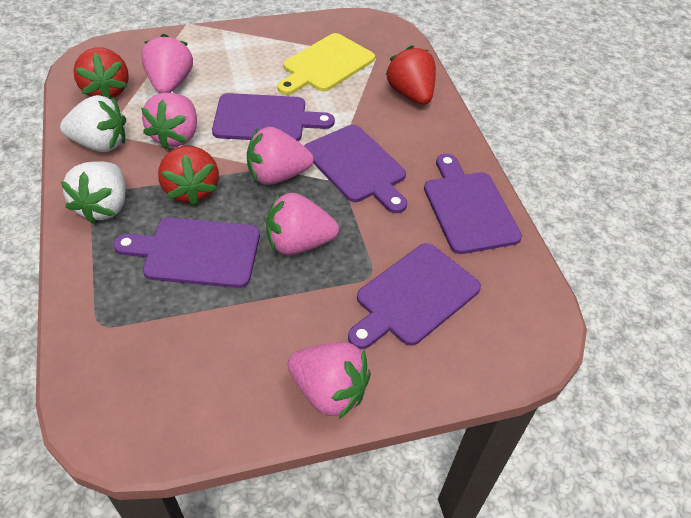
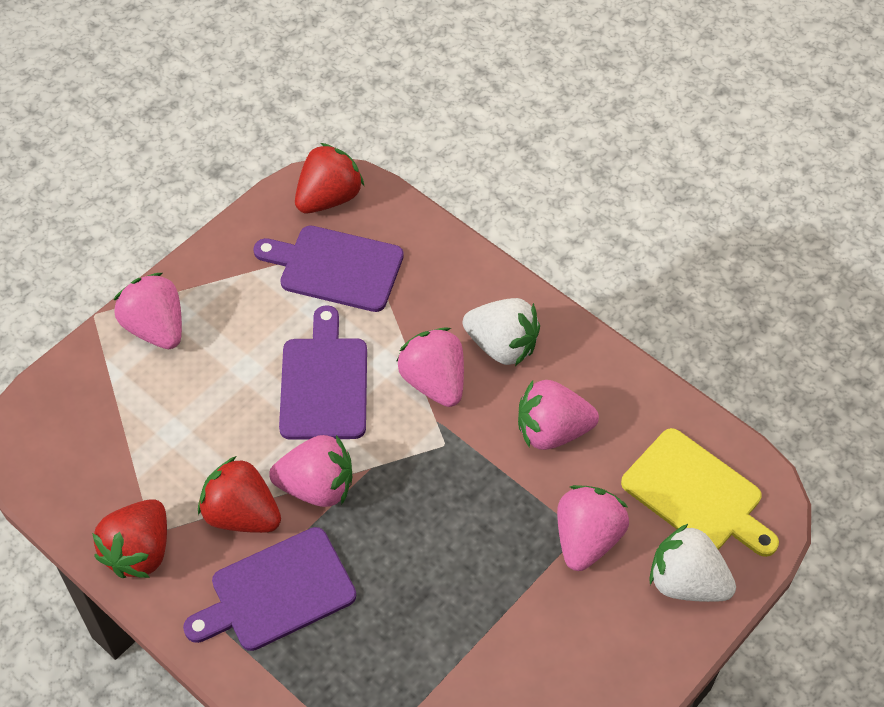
purple cutting board: [113,217,260,288] [212,93,335,141] [304,125,407,213] [348,243,481,349] [424,154,522,254] = 5 -> [183,527,356,651] [253,225,404,312] [279,305,367,440] = 3

